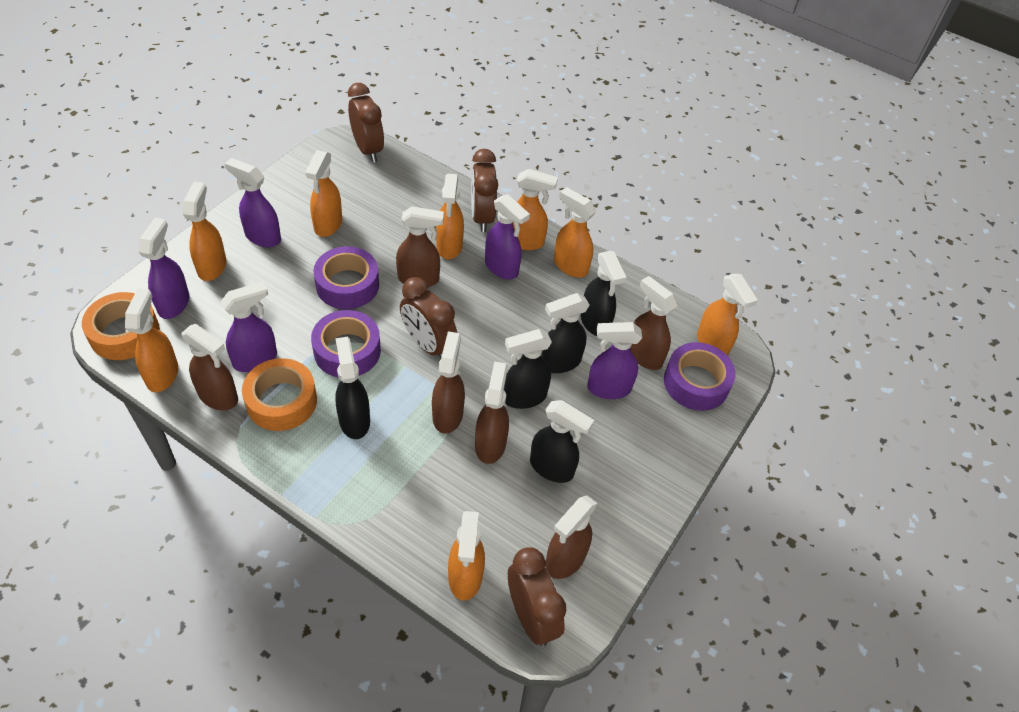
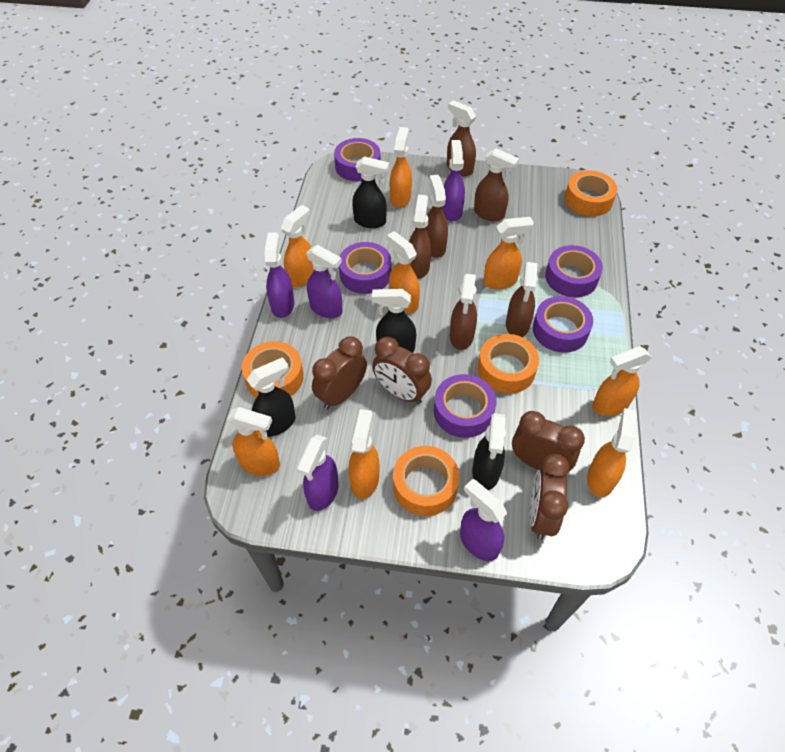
black spray bottle: [335,337,370,439] [504,329,552,409] [530,400,594,483] [541,293,589,373] [581,251,627,336] = 5 -> [247,357,295,437] [352,156,389,228] [372,289,416,353] [472,413,506,490] = 4
orange tape: [82,292,160,360] [242,358,317,431] = 2 -> [242,341,304,398] [393,446,459,516] [478,334,539,394] [565,171,617,216] = 4
purple tape: [311,310,381,378] [313,246,379,309] [664,342,736,411] = 3 -> [334,138,380,181] [339,242,391,294] [434,374,496,438] [533,296,593,353] [545,245,603,297] = 5

